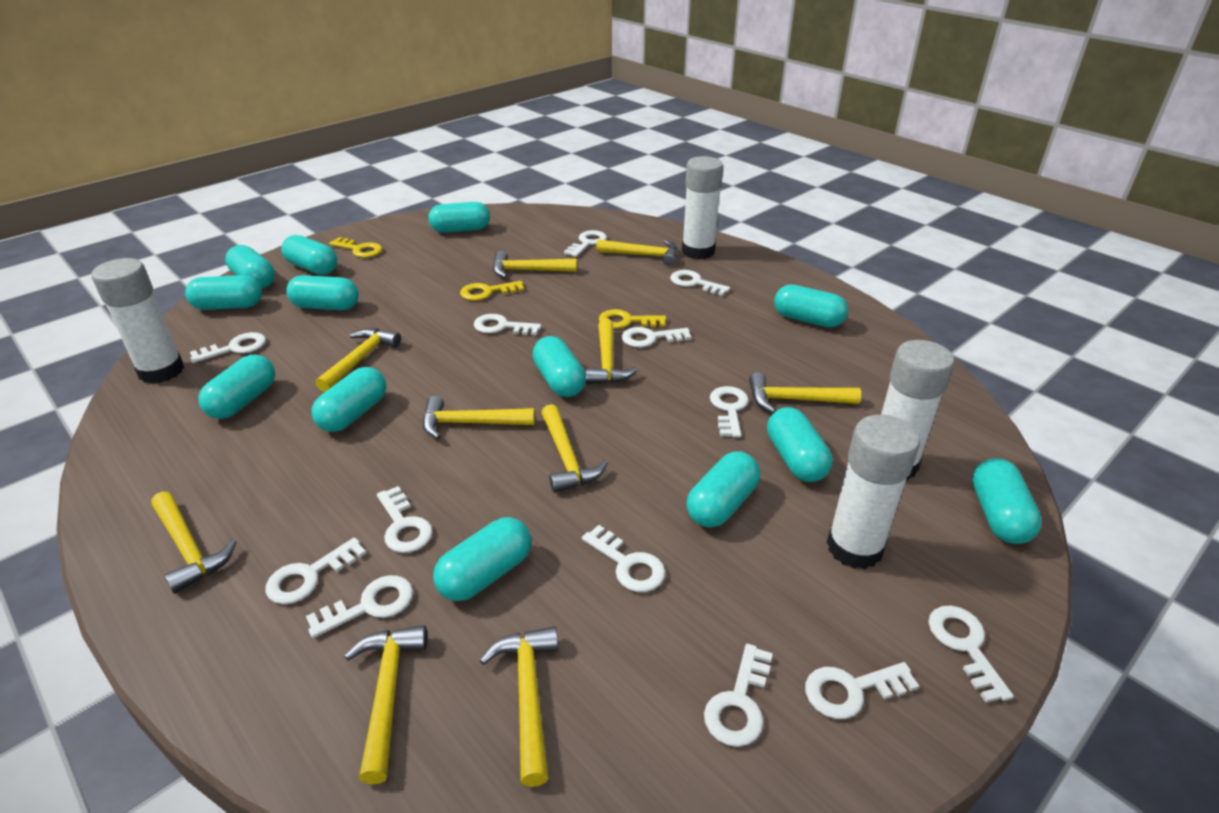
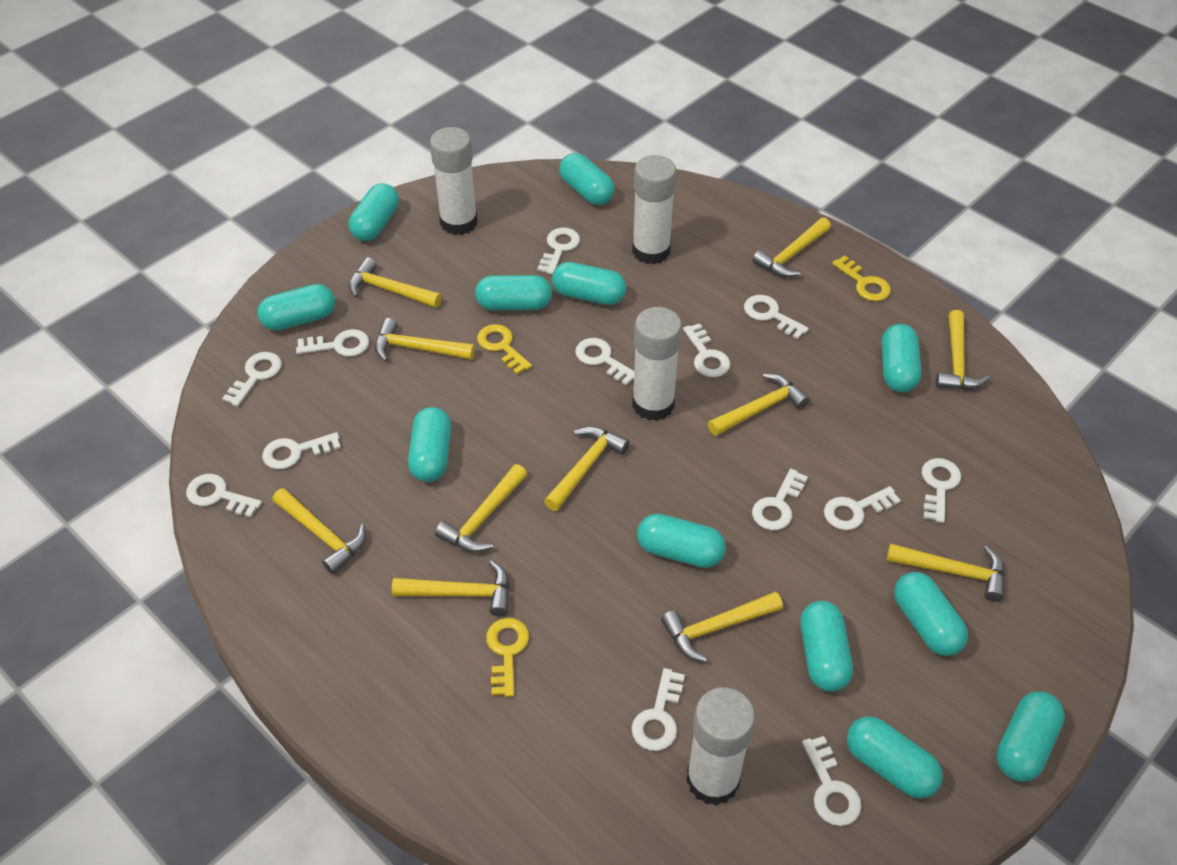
turquoise capsule: [185,275,262,310] [198,355,275,419] [225,245,275,288] [281,235,337,275] [286,275,359,310] [312,367,386,432] [428,202,490,233] [433,517,531,601] [533,336,586,397] [686,451,760,528] [767,407,832,482] [774,284,848,328] [972,458,1042,544] = 13 -> [257,284,335,331] [349,183,399,241] [408,407,451,482] [475,275,552,310] [552,262,626,305] [559,153,615,205] [637,514,726,568] [800,601,853,692] [847,716,943,799] [882,324,921,392] [894,572,968,656] [996,691,1065,782] = 12
yellow hammer: [151,492,237,594] [315,328,401,392] [345,625,428,784] [423,396,535,439] [480,626,558,787] [493,251,577,278] [541,404,608,493] [586,319,638,384] [596,239,677,266] [749,372,861,413] = 10 -> [272,488,366,574] [349,257,442,308] [375,318,475,362] [392,560,510,617] [435,464,527,552] [544,426,630,511] [661,592,783,662] [708,374,810,436] [752,218,831,277] [886,543,1005,602] [936,310,990,390] = 11

